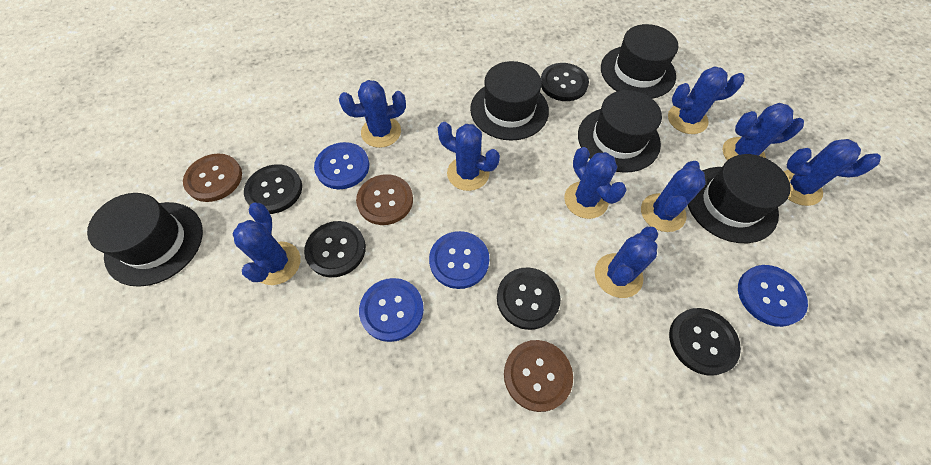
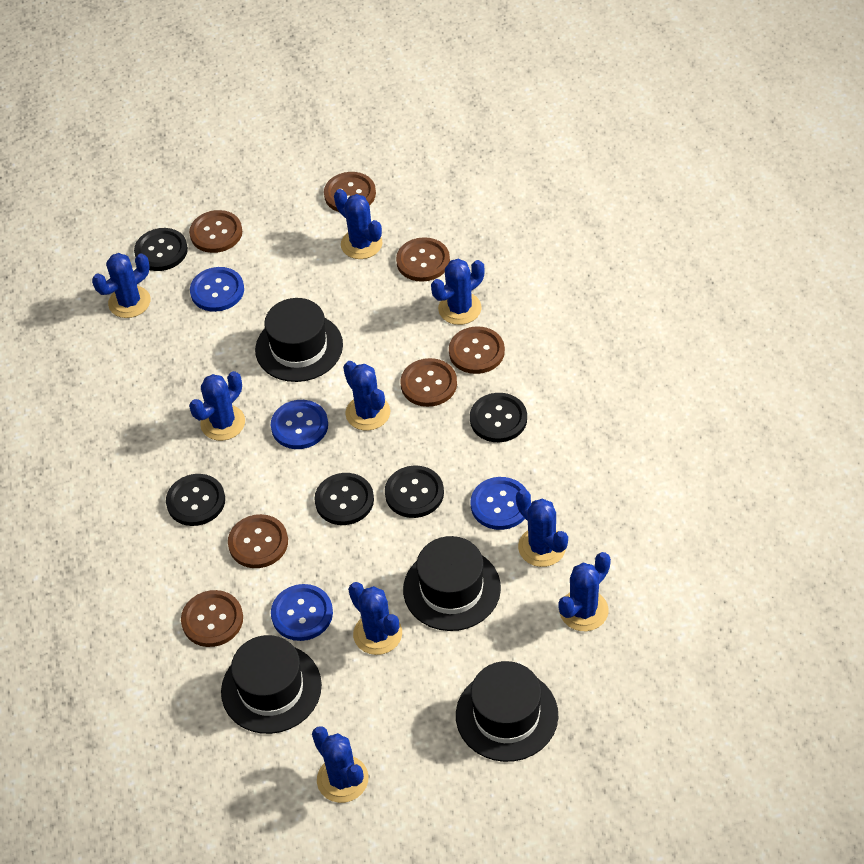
black hat: [87,193,203,287] [470,61,549,141] [578,90,662,173] [601,24,678,99] [688,154,791,243] = 5 -> [221,635,322,734] [255,298,343,382] [403,536,501,631] [456,661,558,762] = 4
brown button: [183,154,242,202] [356,174,413,225] [504,340,573,412] = 3 -> [181,590,243,647] [189,210,242,253] [228,514,288,568] [324,172,376,212] [396,237,450,282] [400,358,457,407] [449,326,505,374] = 7

